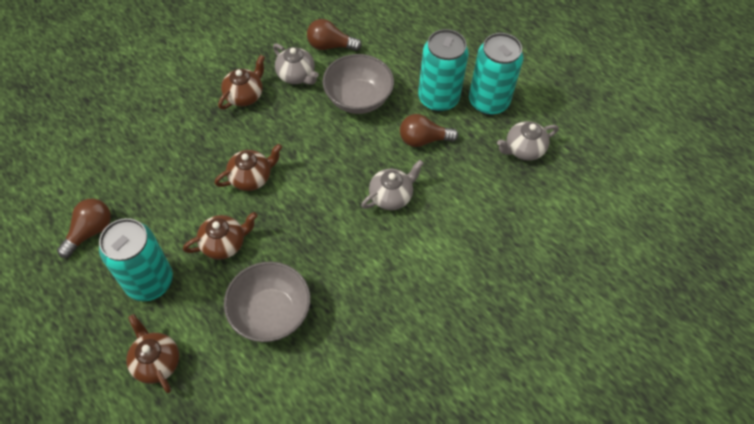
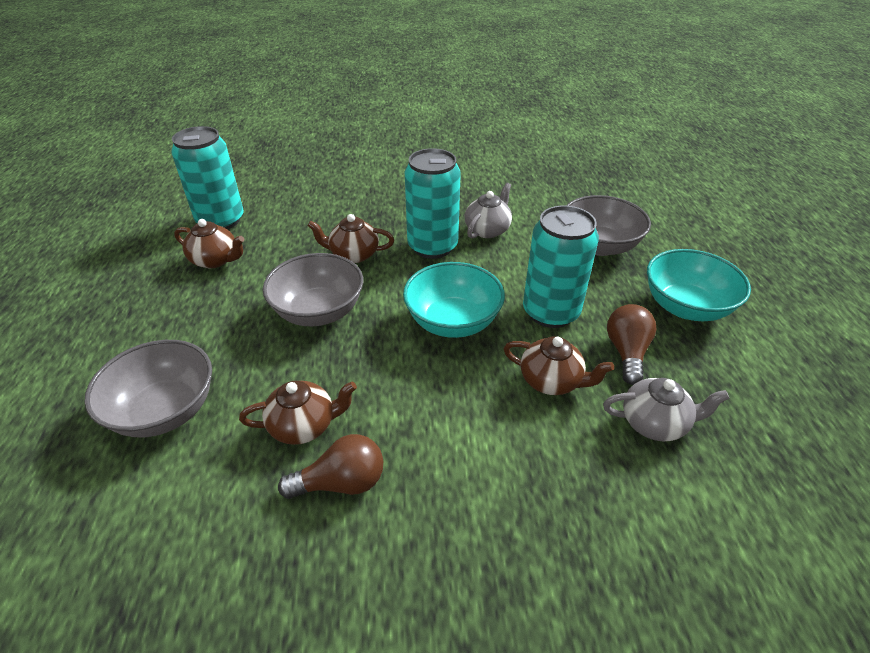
brown light bulb: [57,199,111,258] [307,19,362,51] [400,114,458,147] = 3 -> [278,434,383,499] [607,304,657,385] = 2
grey bowl: [224,262,311,342] [323,54,394,114] = 2 -> [84,340,212,437] [263,253,363,326] [566,195,651,256] = 3
grey teapot: [273,43,319,85] [361,160,424,210] [497,121,559,161] = 3 -> [465,183,512,239] [603,378,729,441] = 2
turquoise bowl: none = 0 -> [403,262,505,338] [647,249,751,321] = 2

